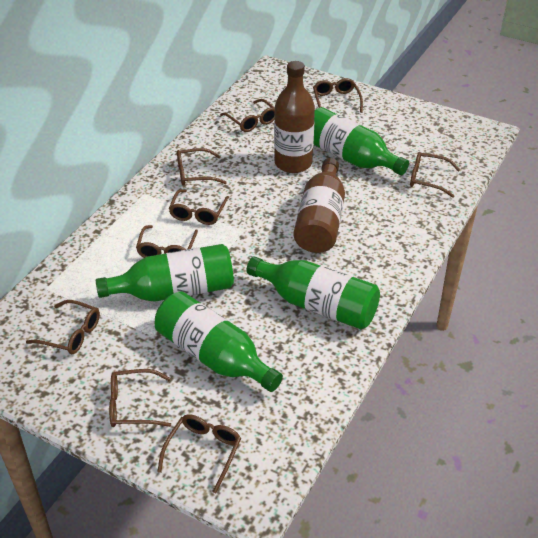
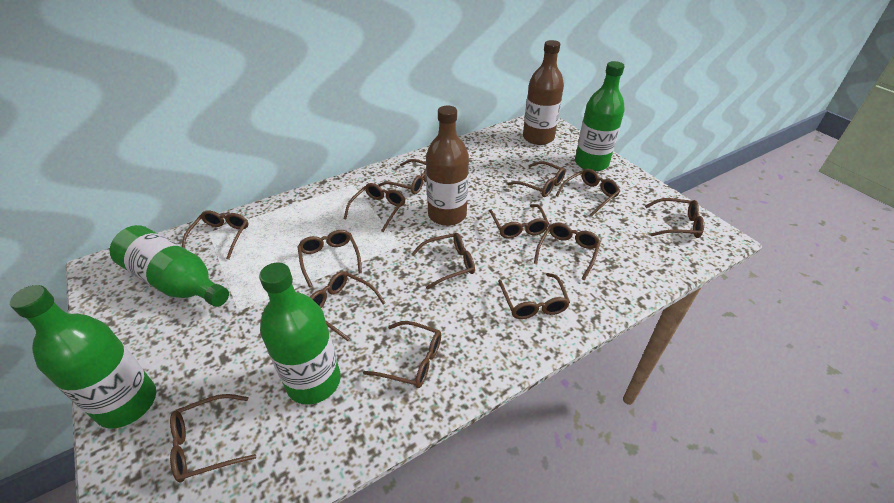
brown glasses: [26,300,100,354] [109,369,171,427] [136,225,198,258] [157,414,241,493] [169,189,229,225] [177,148,227,186] [220,99,275,132] [313,78,363,113] [410,152,460,198] = 9 -> [170,394,256,483] [182,210,249,260] [297,230,362,287] [310,271,386,341] [344,183,406,232] [363,321,441,388] [378,159,426,194] [411,233,475,290] [489,204,549,238] [498,273,570,319] [507,161,566,197] [534,223,601,280] [556,169,620,217] [645,198,704,238] = 14

